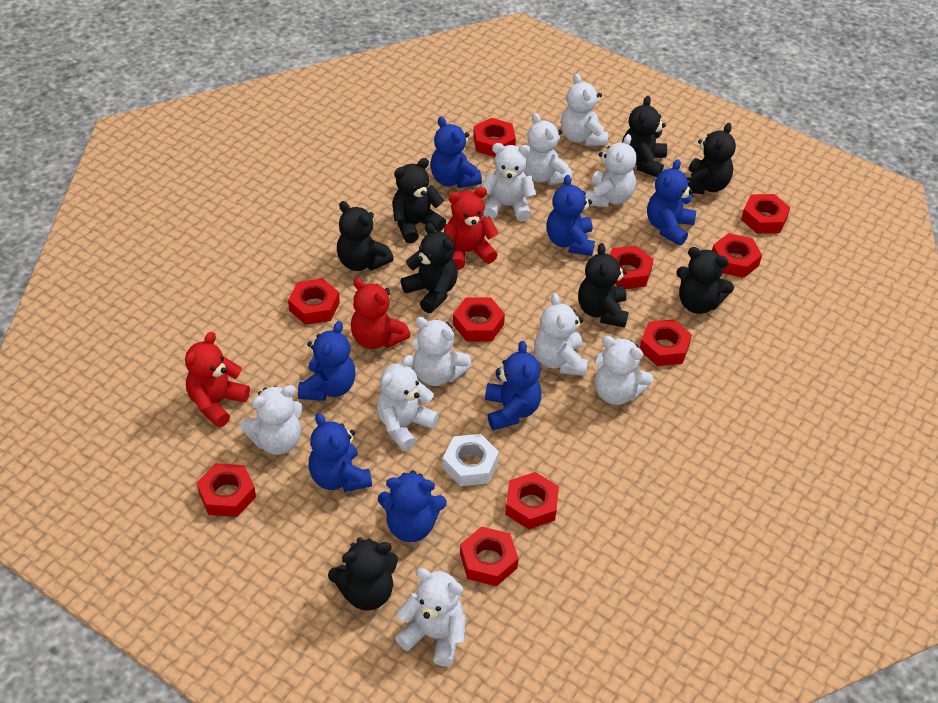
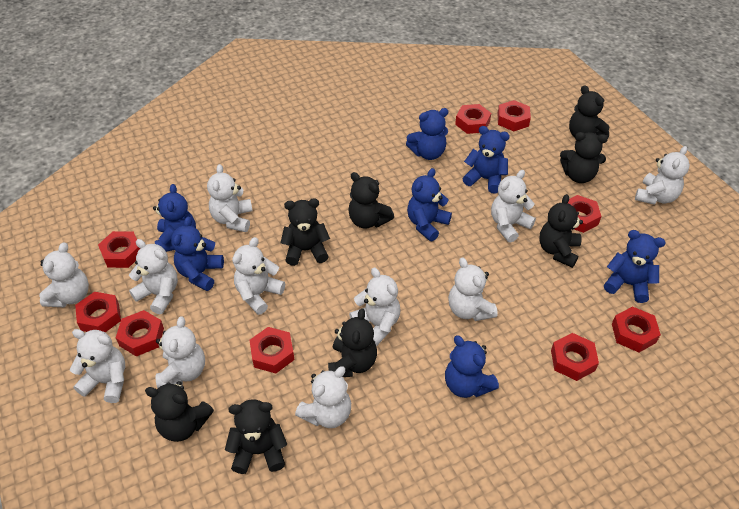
red nut: [197,463,256,517] [288,278,340,325] [453,297,505,341] [460,526,518,586] [473,118,516,157] [505,472,559,529] [610,245,654,289] [640,319,692,366] [712,233,762,278] [741,194,791,234] = 10 -> [75,292,121,332] [98,231,140,268] [116,310,164,357] [250,327,294,373] [455,104,491,134] [498,100,531,131] [551,333,599,381] [568,195,602,233] [612,306,661,352] = 9
red teddy bear: [185,332,250,428] [351,278,410,349] [444,187,499,270] = 3 -> none = 0
white nut: [443,434,499,486] = 1 -> none = 0
white teddy bear: [240,385,303,455] [377,355,439,451] [395,568,466,667] [413,317,472,386] [482,143,536,221] [524,113,572,185] [534,293,588,376] [561,74,608,146] [585,134,637,207] [594,336,653,405] = 10 -> [39,242,89,307] [70,329,125,403] [129,239,178,314] [156,316,205,388] [207,164,253,232] [232,237,285,315] [295,366,351,428] [349,267,401,346] [448,257,498,321] [491,170,536,243] [635,146,690,205] = 11

